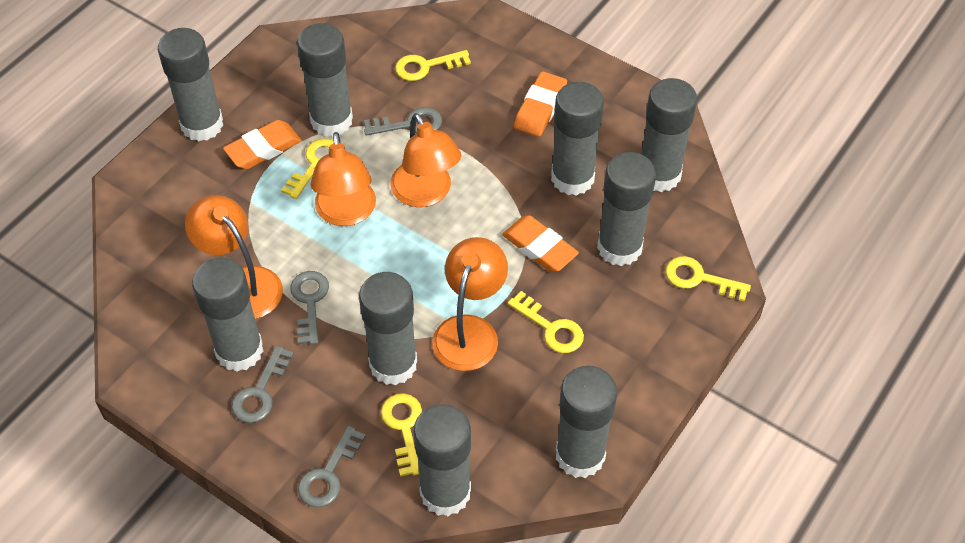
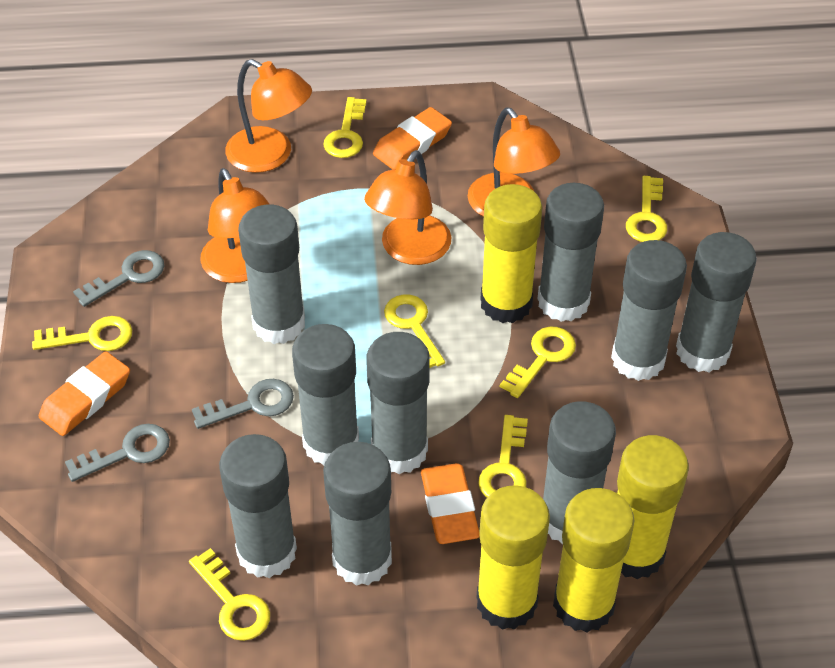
grey key: [232,345,294,423] [290,271,329,345] [298,426,366,507] [364,107,442,136] = 4 -> [65,424,170,482] [73,250,164,307] [192,379,294,429] = 3
yellow glue stick: none = 0 -> [476,485,550,630] [480,184,543,323] [553,488,634,633] [617,435,689,579] = 4
yellow key: [281,138,334,199] [381,393,422,477] [395,50,471,81] [508,291,584,353] [666,256,751,302] = 5 -> [32,316,132,351] [189,548,270,641] [323,97,367,158] [384,294,445,368] [478,415,528,498] [500,327,576,398] [626,176,667,242] = 7

